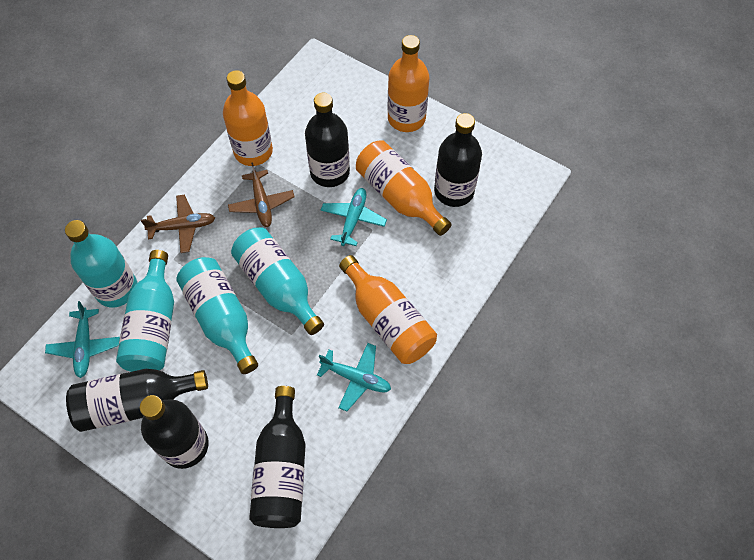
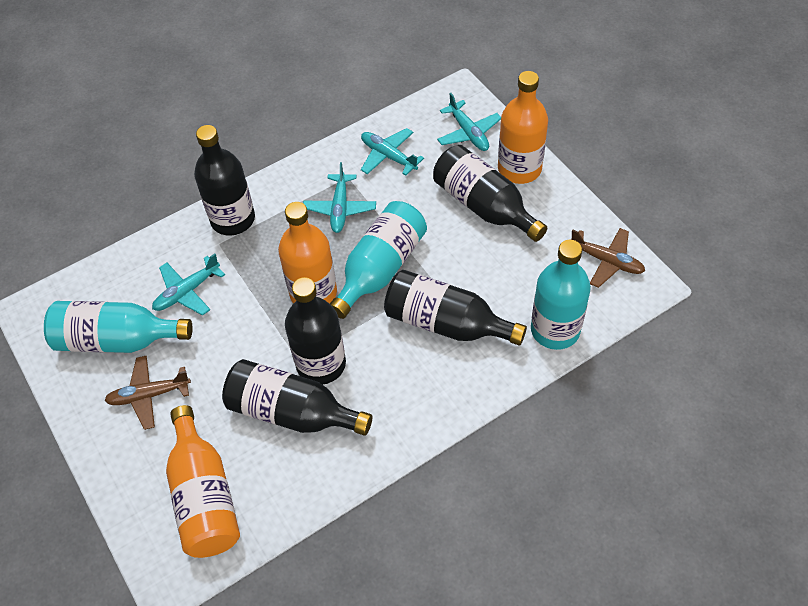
orange bottle: [223,70,273,166] [339,255,437,364] [356,140,452,236] [388,35,429,132] = 4 -> [166,405,240,558] [278,202,337,304] [498,71,548,184] = 3
turquoise bottle: [65,220,137,307] [116,250,174,372] [176,257,258,374] [231,227,324,335] = 4 -> [44,301,193,353] [330,201,427,319] [531,240,591,350] = 3
turquoise plane: [45,301,120,378] [317,343,391,412] [321,188,387,246] = 3 -> [152,254,225,316] [303,162,376,233] [361,128,424,176] [437,93,501,151] = 4

